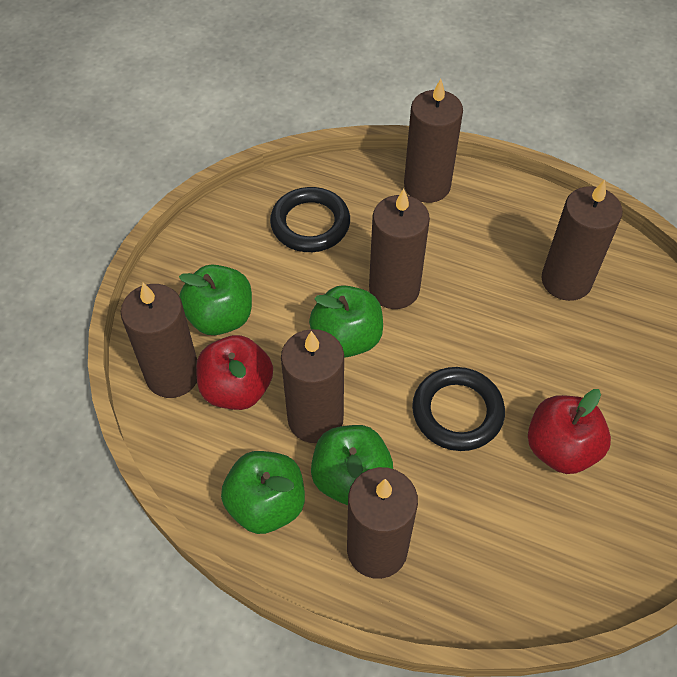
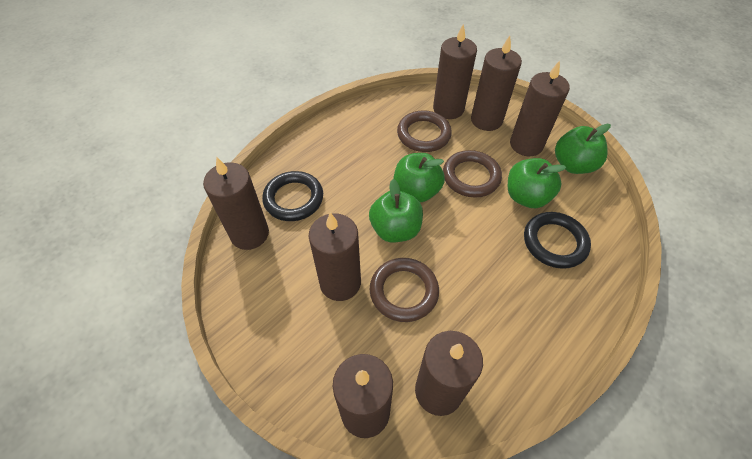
brown candle: [121,283,197,398] [281,329,344,443] [347,467,418,579] [369,189,430,309] [404,79,463,203] [541,180,623,301] = 6 -> [203,157,269,250] [308,213,361,301] [333,354,393,438] [415,331,483,416] [433,23,477,119] [471,36,522,131] [510,60,570,156] = 7
brown ring: none = 0 -> [370,258,439,322] [397,110,452,152] [443,150,502,197] = 3
red apple: [196,335,273,410] [528,389,611,474] = 2 -> none = 0

